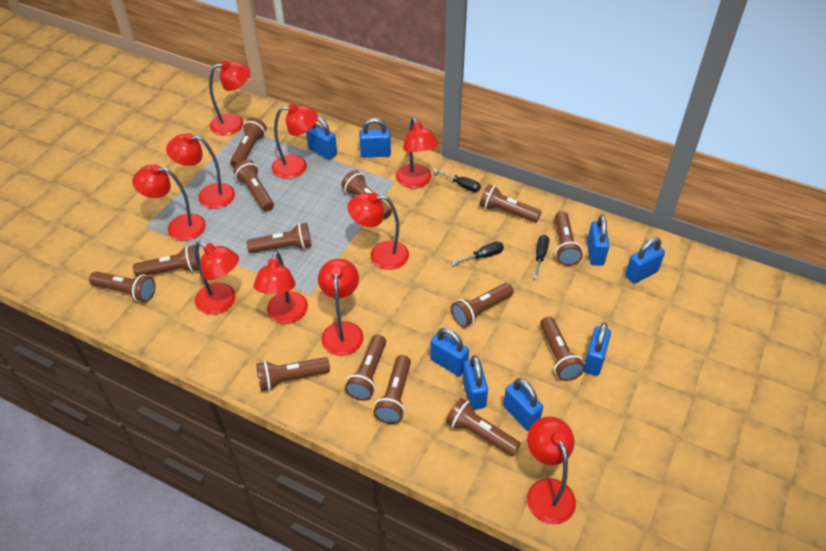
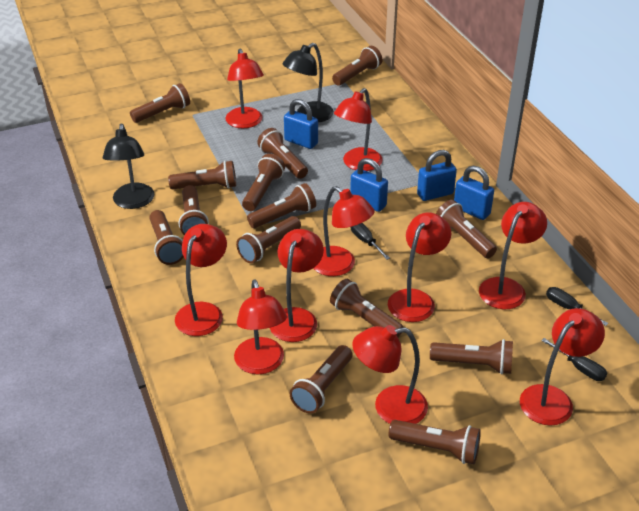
black lamp: none = 0 -> [103,124,154,209] [282,43,334,122] = 2
blue padlock: [306,116,337,160] [359,118,391,158] [430,328,469,376] [463,355,488,410] [503,378,543,431] [584,322,611,376] [587,215,610,265] [625,237,665,284] = 8 -> [284,99,318,149] [350,158,388,212] [417,150,457,201] [454,166,494,220] = 4

